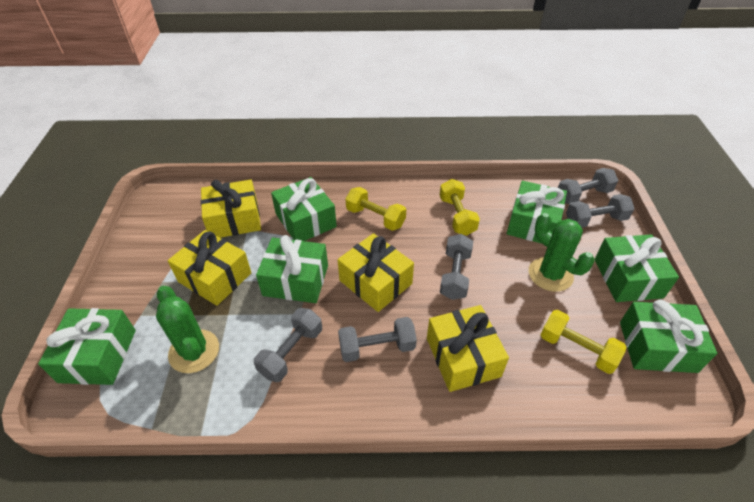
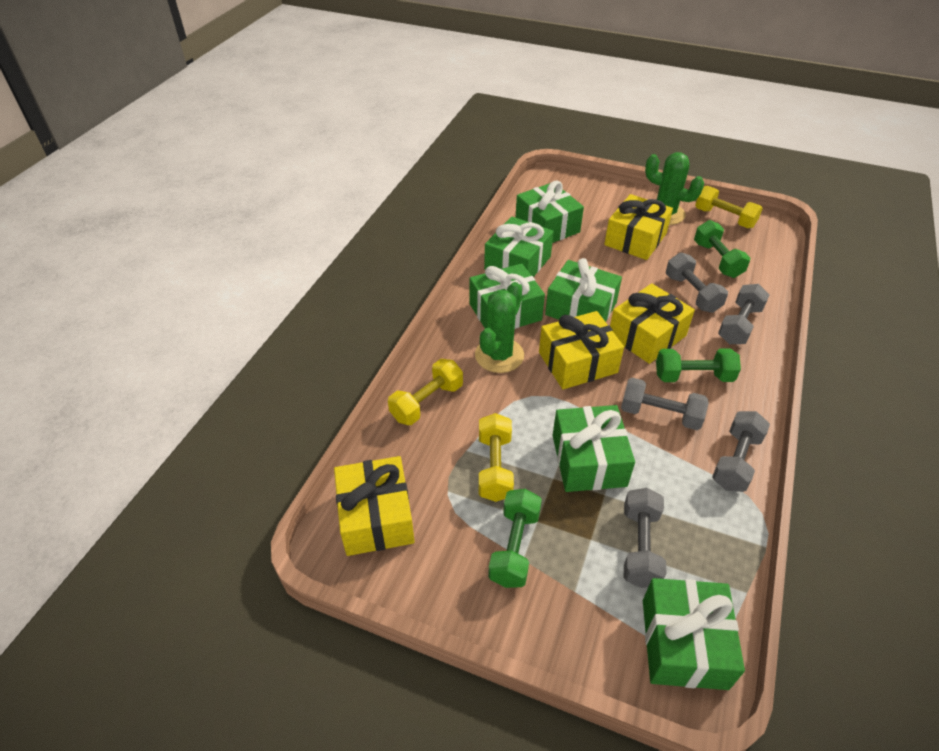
green dumbbell: none = 0 -> [488,489,542,588] [656,348,741,382] [694,220,750,278] = 3

